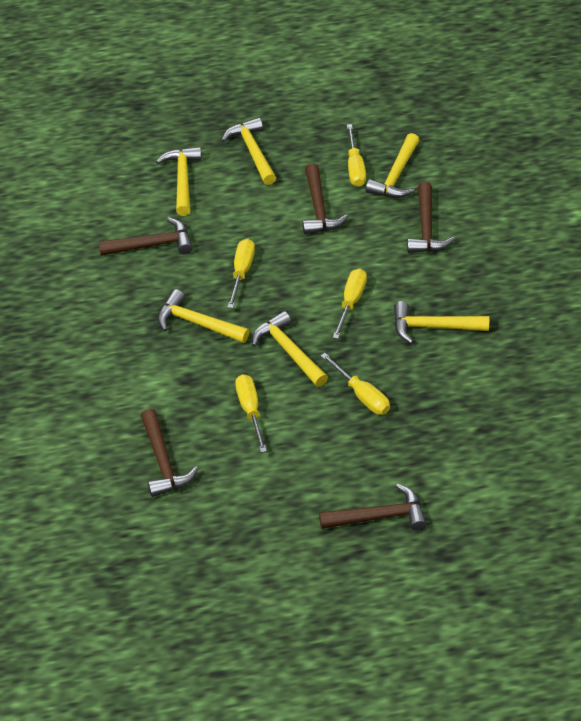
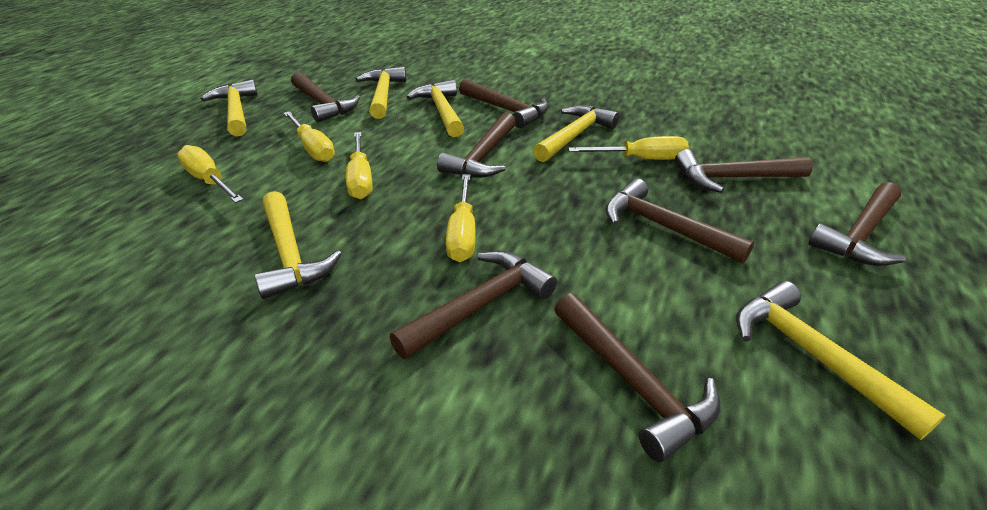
brown hammer: [98,217,193,256] [141,409,199,497] [302,163,349,234] [319,484,427,531] [407,182,455,253] = 5 -> [291,72,360,123] [389,251,557,359] [437,112,516,178] [459,79,549,128] [554,293,721,462] [605,179,754,263] [675,149,813,193] [808,182,906,266] = 8

